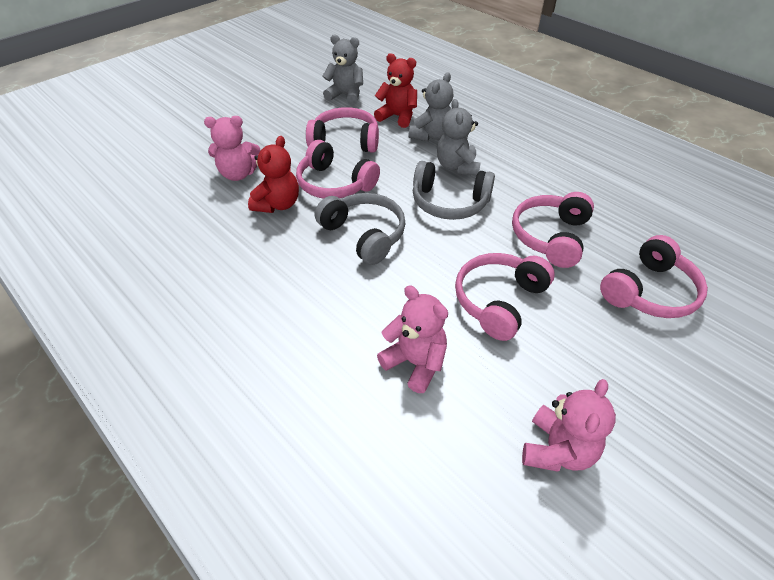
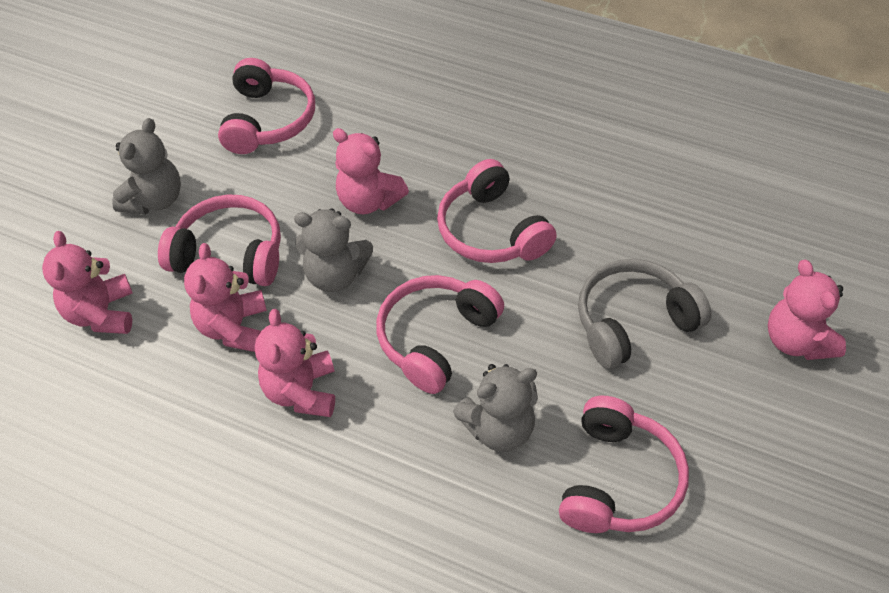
grey headphones: [315,193,406,265] [413,161,495,220] = 2 -> [578,259,712,369] = 1
pink teddy bear: [204,116,260,181] [377,285,448,393] [522,379,616,472] = 3 -> [42,231,133,334] [184,243,267,352] [255,309,335,417] [333,128,409,214] [768,260,846,360] = 5
red teddy bear: [248,136,299,213] [374,53,417,128] = 2 -> none = 0

